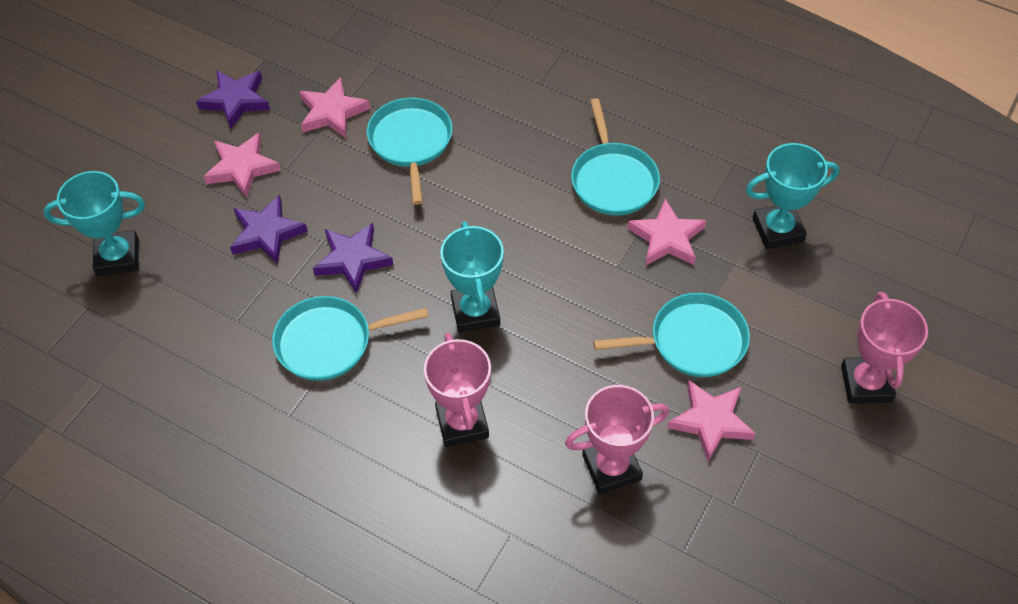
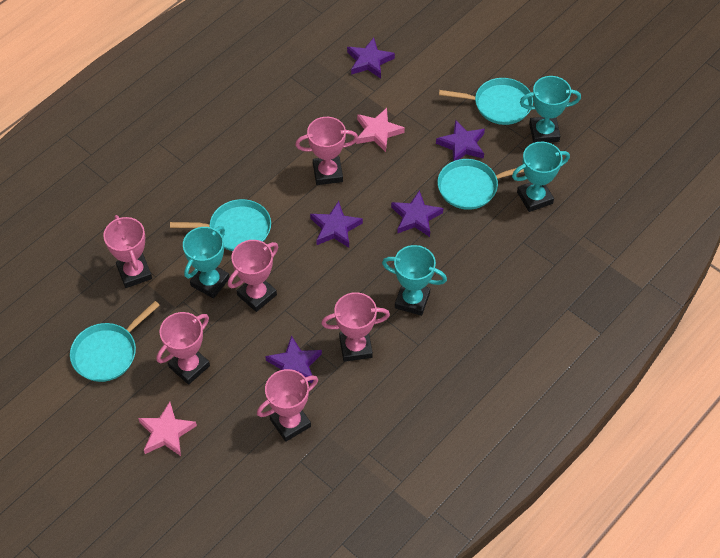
pink star: [203,133,281,198] [299,77,370,138] [627,199,706,266] [667,380,756,461] = 4 -> [138,402,197,456] [356,108,405,152] = 2
pink trophy: [424,333,491,447] [565,385,669,494] [841,292,928,403] = 3 -> [103,215,152,288] [156,312,210,385] [228,240,278,312] [257,369,318,442] [295,117,358,185] [321,292,390,362] = 6
purple star: [196,70,270,129] [230,195,308,264] [313,223,393,294] = 3 -> [265,335,322,383] [310,201,363,248] [347,38,395,78] [391,190,444,237] [436,120,485,161] = 5
turquoise trophy: [43,171,145,276] [440,221,504,333] [746,143,839,249] = 3 -> [183,226,230,298] [382,245,447,316] [512,142,570,212] [520,76,581,143] = 4

